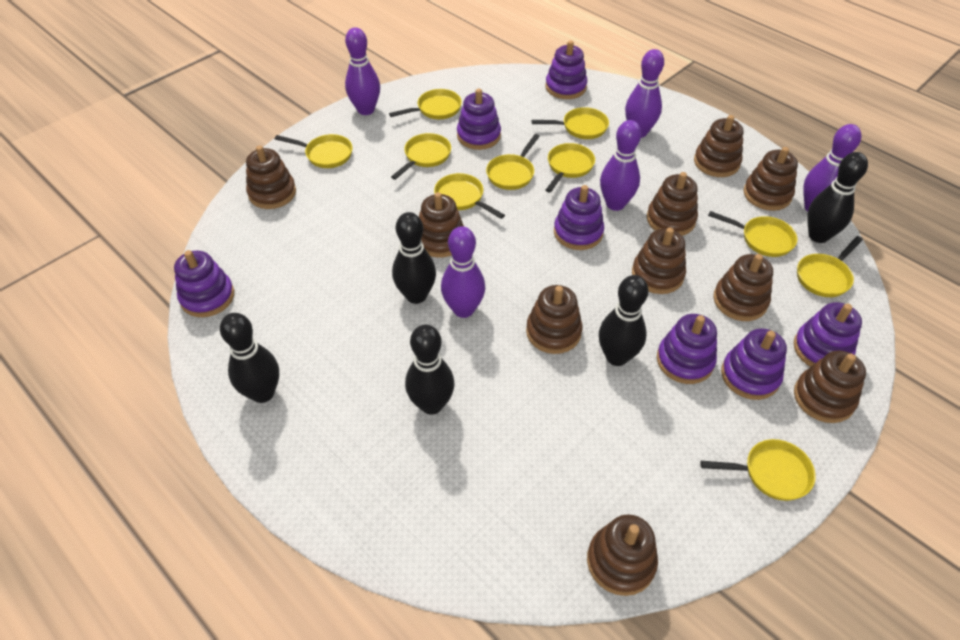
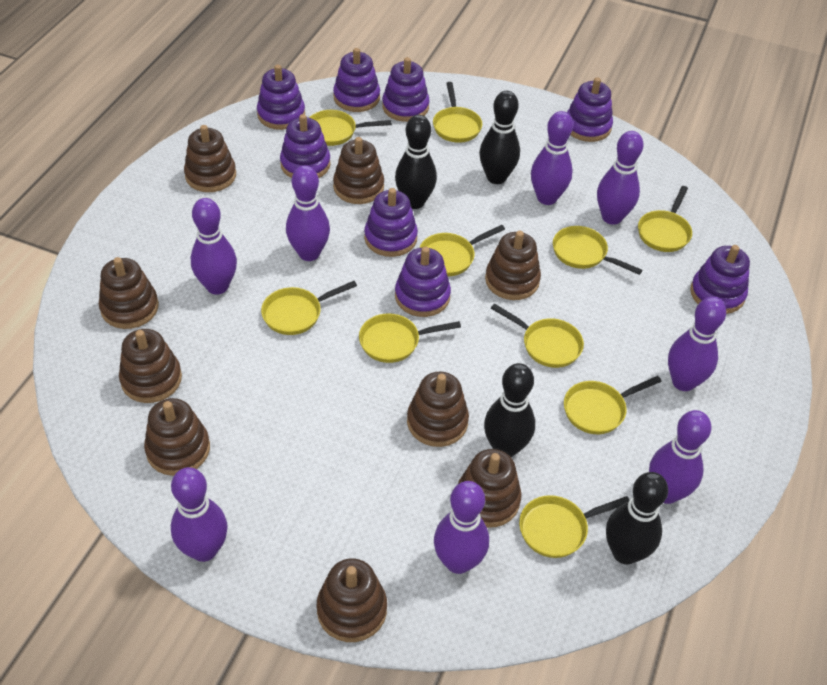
black bowling pin: [220,313,279,403] [392,212,436,304] [405,325,455,415] [599,275,649,366] [807,152,868,243] = 5 -> [395,115,437,209] [479,91,520,184] [484,363,535,457] [606,472,668,564] = 4
brown stacking toy: [246,145,296,209] [419,192,464,258] [526,285,582,354] [587,514,658,596] [632,228,686,294] [647,172,698,236] [694,115,744,177] [713,254,773,321] [744,147,798,211] [794,351,866,423] = 10 -> [99,257,159,329] [119,329,182,403] [144,398,210,476] [184,125,236,192] [317,558,387,642] [333,137,384,204] [407,372,469,447] [458,449,522,528] [485,231,541,300] = 9
purple bowling pin: [345,27,380,115] [441,226,485,318] [600,120,641,211] [625,49,664,138] [803,124,861,212] = 5 -> [171,467,228,562] [191,198,237,295] [286,165,330,261] [434,481,489,574] [531,111,573,205] [597,131,643,225] [649,410,712,504] [668,297,726,391] = 8
purple stacking toy: [174,250,234,317] [457,89,501,150] [545,41,587,99] [554,185,604,250] [657,314,717,384] [721,328,787,400] [794,302,862,367] = 7 -> [257,65,305,130] [280,114,331,178] [333,48,380,112] [364,188,418,257] [382,57,430,122] [395,247,451,317] [567,77,613,142] [690,245,750,314] = 8

